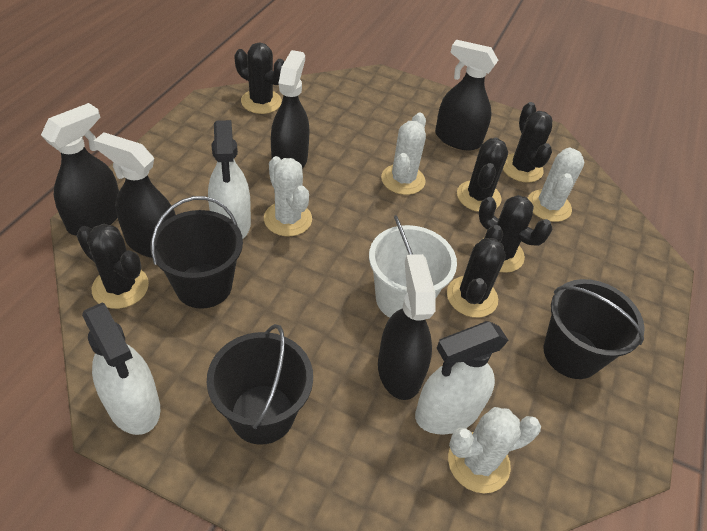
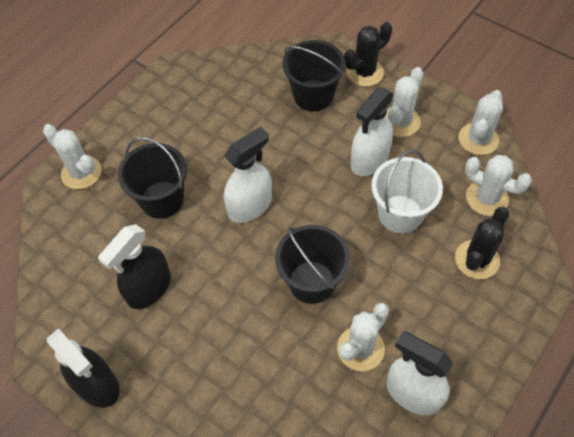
black cactus: [76,224,149,309] [234,42,284,114] [447,225,506,318] [457,138,508,212] [479,195,553,273] [503,102,552,182] = 6 -> [344,22,392,86] [455,207,509,279] = 2
black spray bottle: [41,103,119,235] [93,132,176,258] [271,50,309,169] [378,254,436,400] [435,40,498,150] = 5 -> [47,329,120,408] [98,224,171,309] = 2
white cactus: [264,156,312,236] [381,113,426,195] [448,407,541,493] [528,147,584,222] = 4 -> [43,124,102,189] [337,303,389,371] [386,67,424,137] [459,90,503,155] [465,155,532,216] = 5

